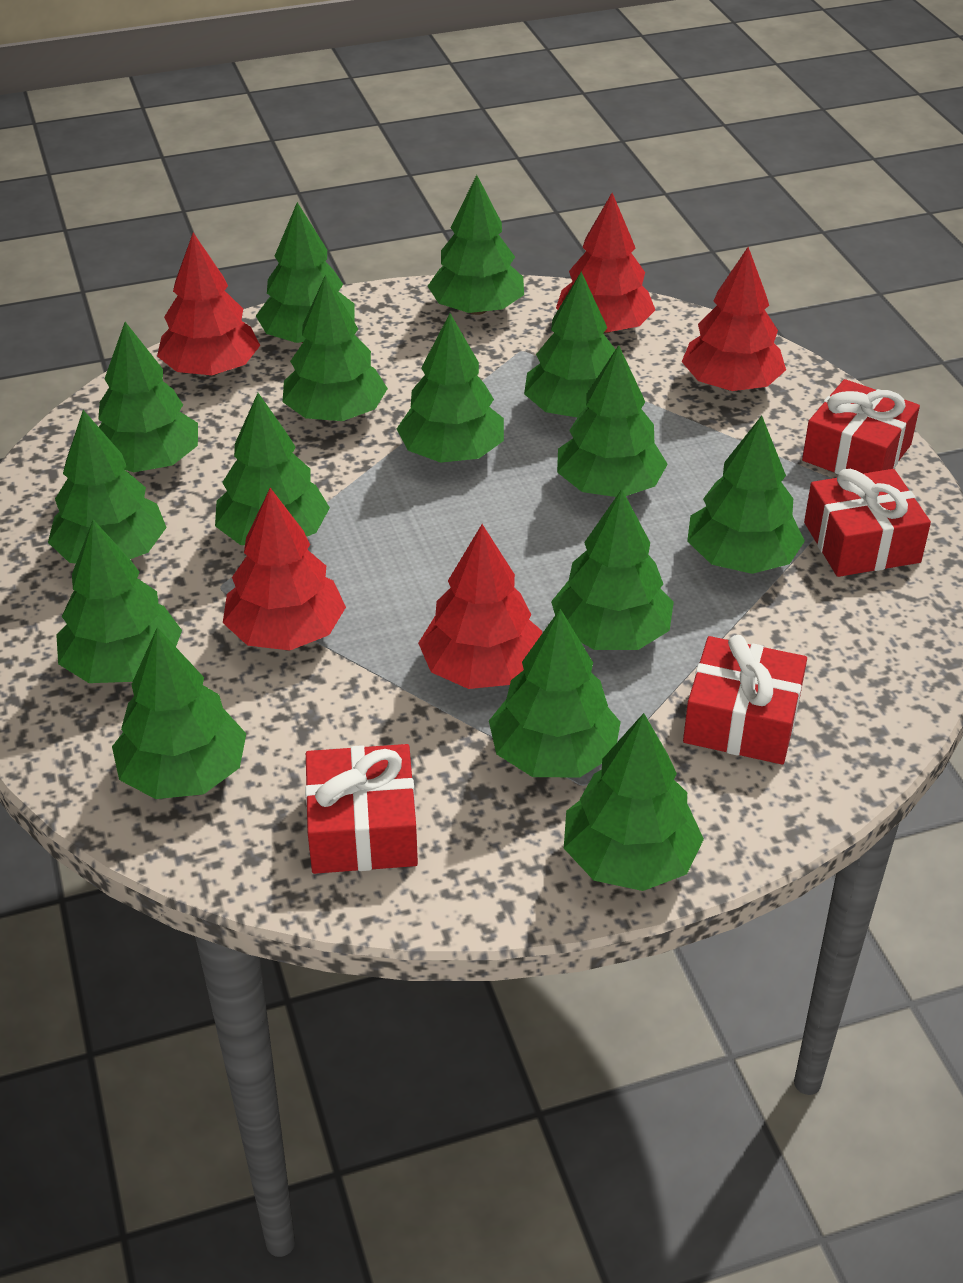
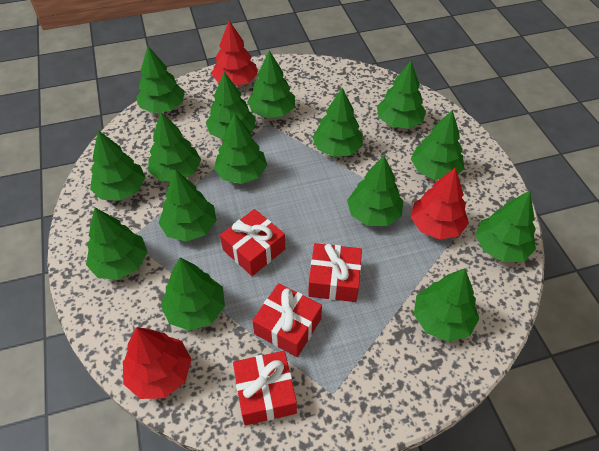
red tree: [157,233,260,376] [223,488,346,650] [418,524,542,689] [556,193,655,333] [682,247,786,391] = 5 -> [123,327,192,399] [211,20,258,86] [411,168,469,240] = 3

